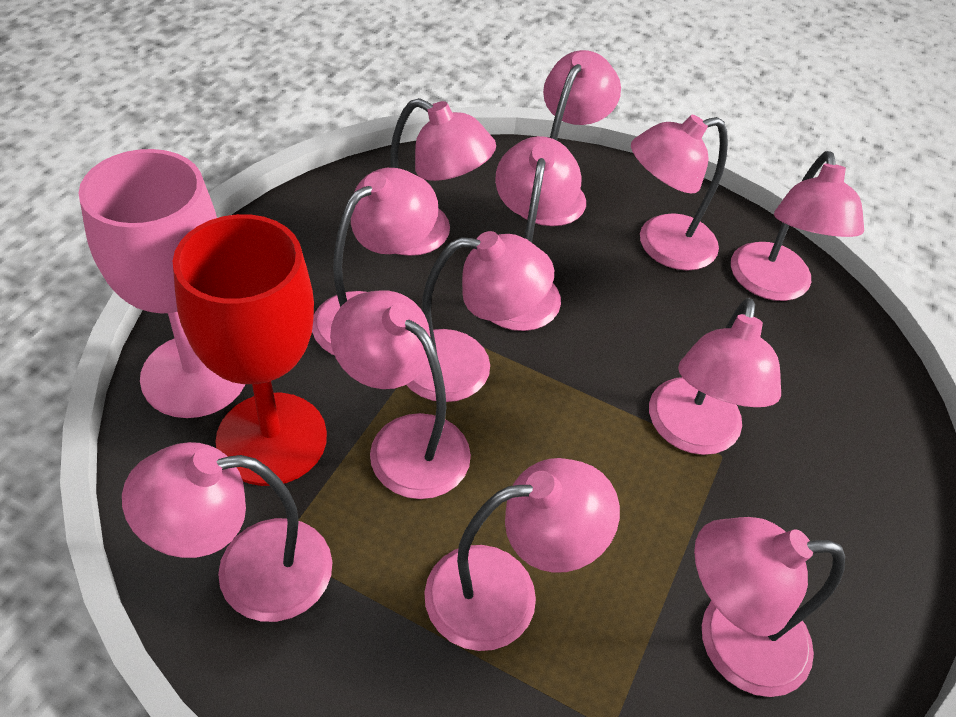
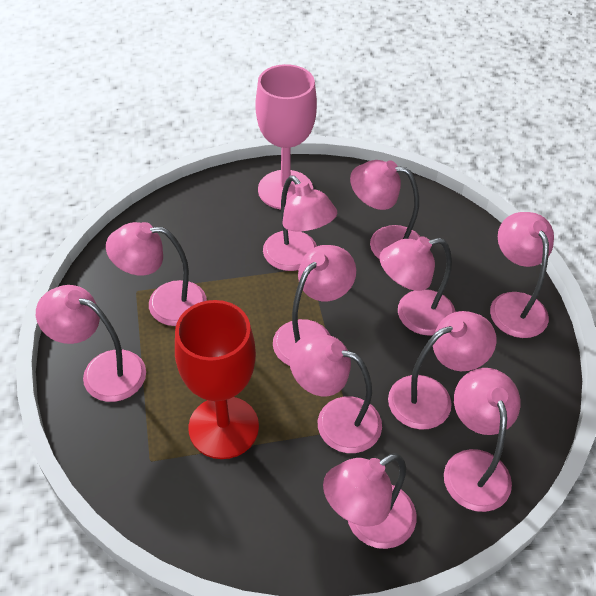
pink lamp: [122,442,332,622] [312,168,438,355] [330,291,471,499] [390,98,496,256] [406,231,554,402] [424,458,620,651] [491,136,582,331] [523,50,621,226] [631,115,728,271] [649,298,781,455] [694,517,845,697] [731,151,864,301] = 12 -> [36,285,146,402] [106,222,207,326] [263,175,337,271] [273,245,356,366] [289,334,382,453] [323,453,417,549] [350,160,420,260] [380,236,456,336] [388,311,497,430] [444,368,521,512] [490,212,554,338] = 11

